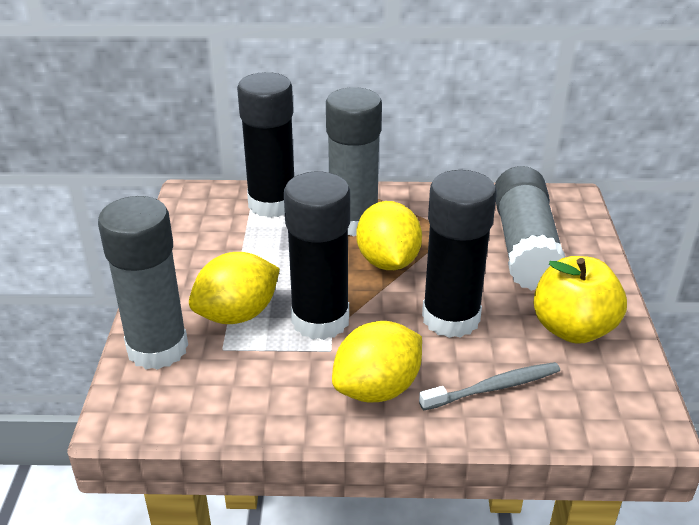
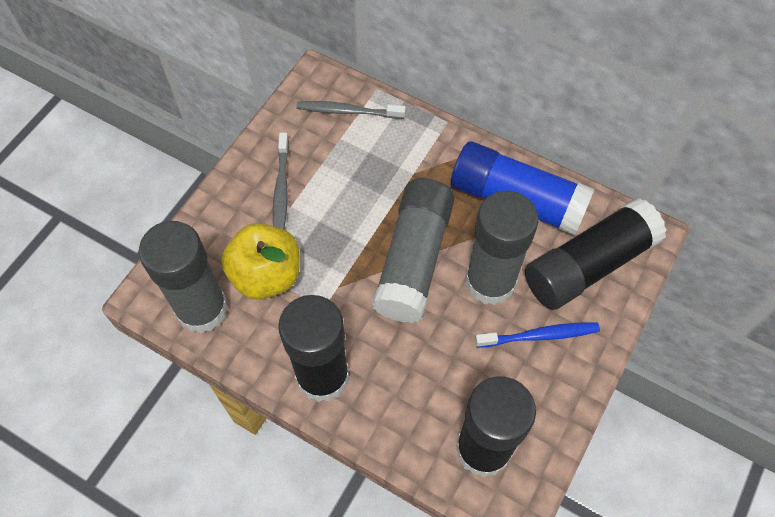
blue glue stick: none = 0 -> [451,141,595,235] = 1
blue toothbrush: none = 0 -> [475,322,600,348] = 1
grey toothbrush: [419,362,560,411] = 1 -> [273,133,289,229] [296,101,406,119] = 2
yellow lemon: [189,252,280,324] [332,321,422,402] [356,201,422,270] = 3 -> none = 0

